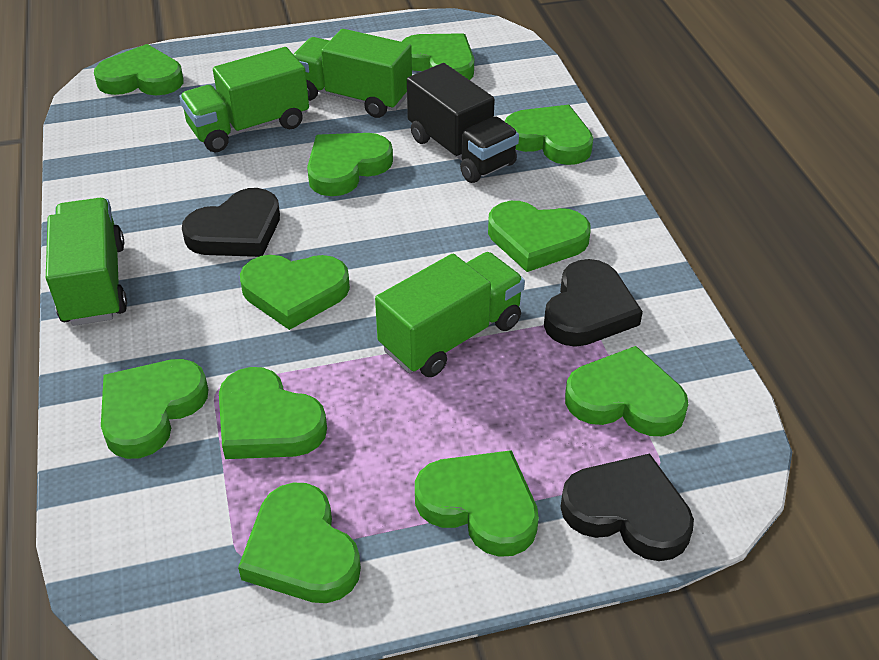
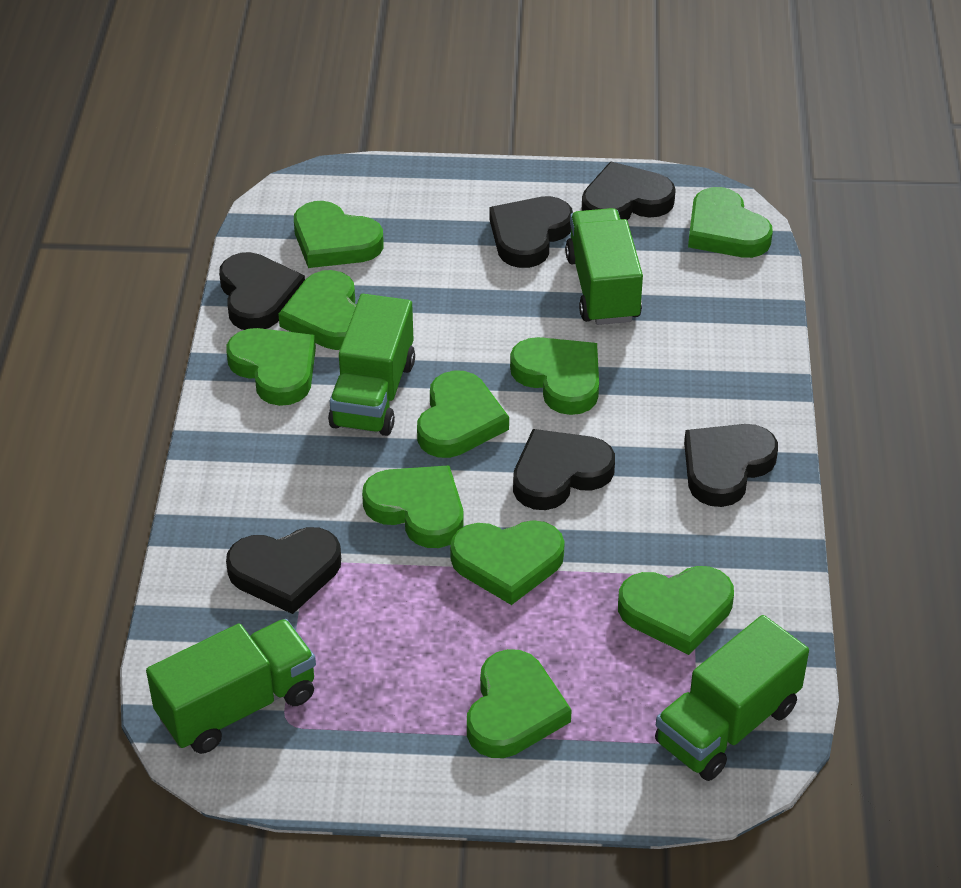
black heart: [182,188,280,257] [544,259,643,347] [560,454,694,561] = 3 -> [219,252,305,330] [226,527,341,614] [490,196,573,268] [513,429,615,510] [582,162,676,220] [684,424,778,507] = 6
black truck: [407,63,519,183] = 1 -> none = 0
green heart: [94,44,183,95] [101,359,208,459] [219,367,327,459] [238,482,361,603] [240,255,350,330] [307,133,393,196] [401,33,474,80] [415,450,539,557] [488,201,591,272] [504,105,593,165] [565,346,688,436] = 11 -> [226,328,316,406] [278,270,356,350] [294,201,384,268] [362,465,464,548] [417,370,509,458] [450,520,565,605] [467,649,572,758] [510,337,599,415] [618,566,734,655] [688,187,773,258] = 10

